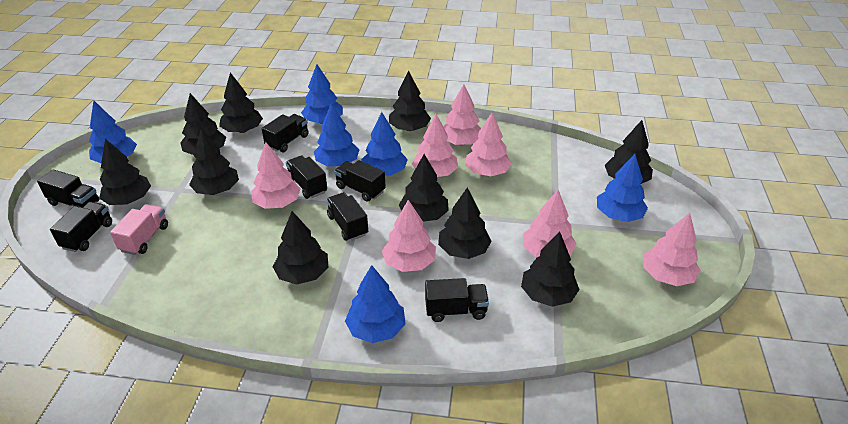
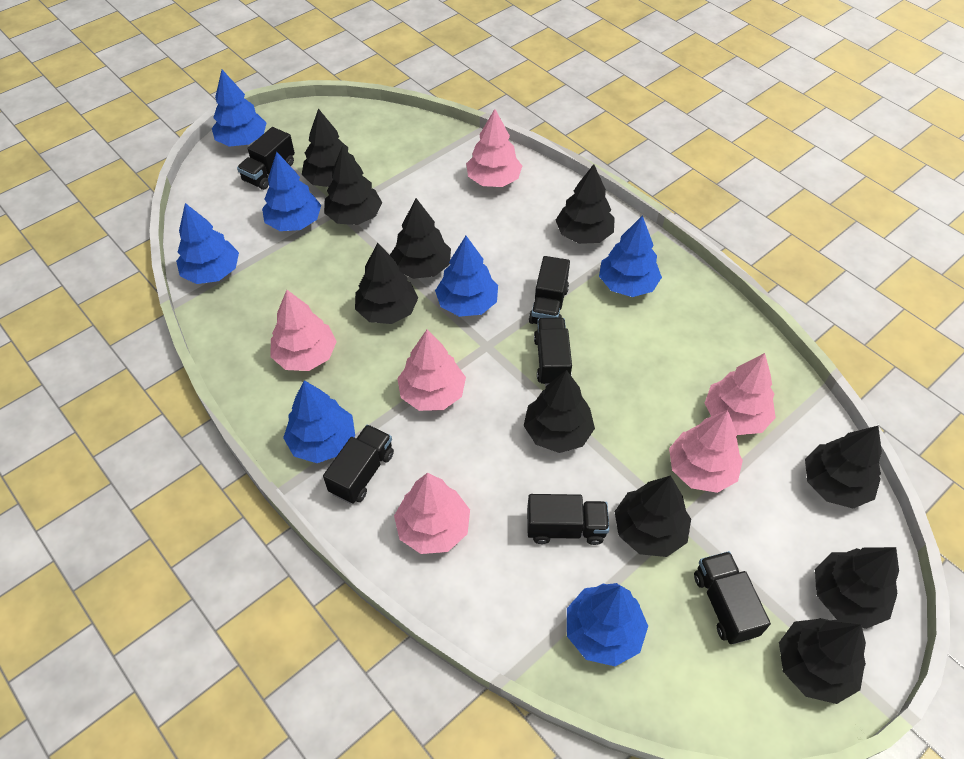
black truck: [37,169,99,208] [50,202,112,252] [262,114,309,152] [286,155,327,199] [326,192,368,241] [334,160,386,202] [425,278,489,322] = 7 -> [237,127,295,190] [323,424,394,504] [527,494,609,545] [529,256,570,324] [534,317,572,386] [694,551,771,644] = 6
blue tree: [89,100,137,163] [301,64,343,124] [314,104,360,167] [345,265,406,343] [361,112,408,175] [597,154,648,222] = 6 -> [176,203,239,284] [212,70,266,147] [262,152,321,231] [283,380,355,463] [435,236,498,317] [567,583,648,666] [599,215,662,297] = 7
pink tree: [251,142,301,209] [382,200,436,272] [412,114,458,177] [443,84,481,145] [465,113,512,176] [523,190,577,257] [643,213,701,286] = 7 -> [270,290,337,371] [394,473,470,554] [397,330,466,411] [466,109,522,187] [669,410,743,493] [704,353,776,435] = 6
pink truck: [110,204,168,255] = 1 -> none = 0

